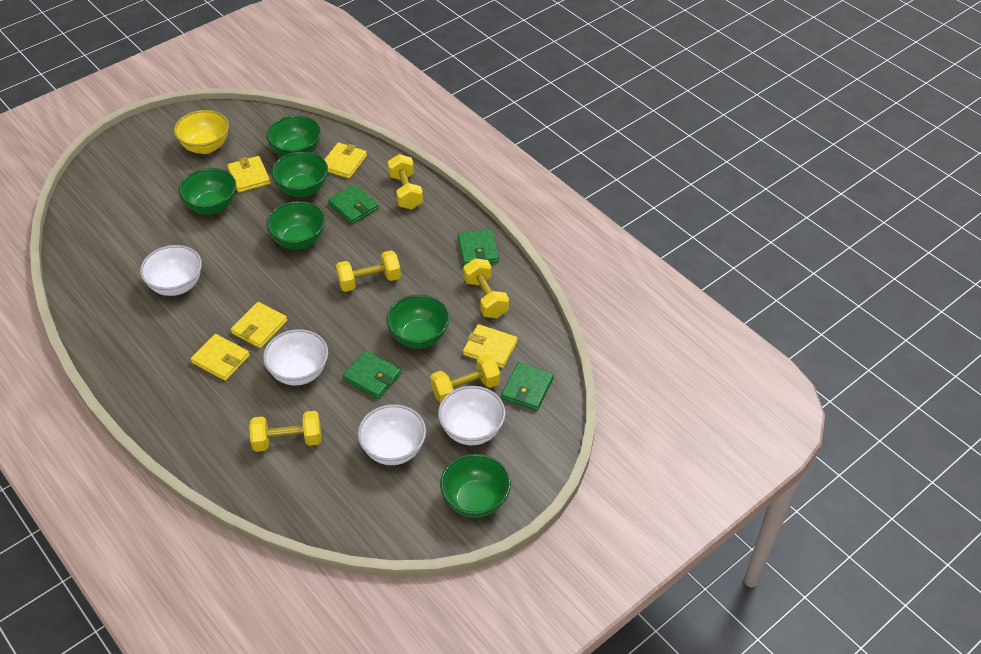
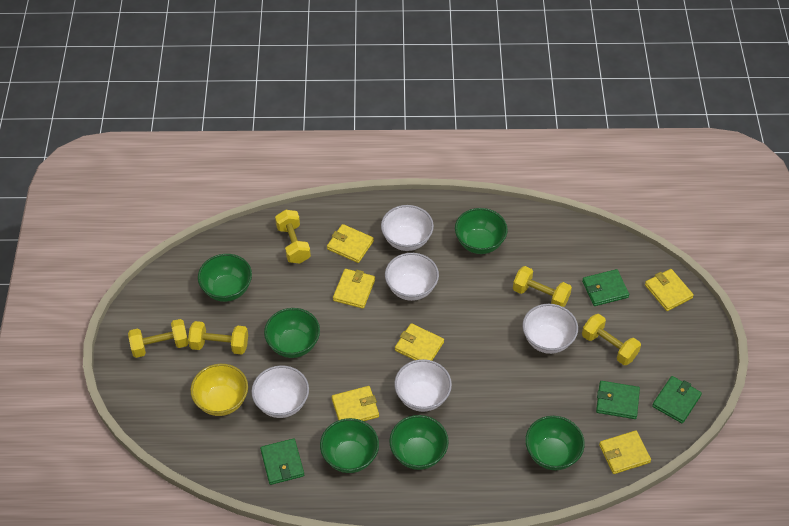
white bowl: [140,245,202,296] [263,329,328,386] [358,404,426,465] [438,386,506,445] = 4 -> [251,365,309,418] [381,205,434,251] [385,253,439,301] [394,359,452,412] [522,304,578,354] = 5
yellow wallet: [191,334,250,381] [227,156,271,193] [231,302,287,348] [324,142,367,179] [463,324,518,368] = 5 -> [327,224,374,263] [332,386,379,421] [333,269,375,309] [395,323,444,361] [599,430,651,474] [645,269,694,311] = 6

